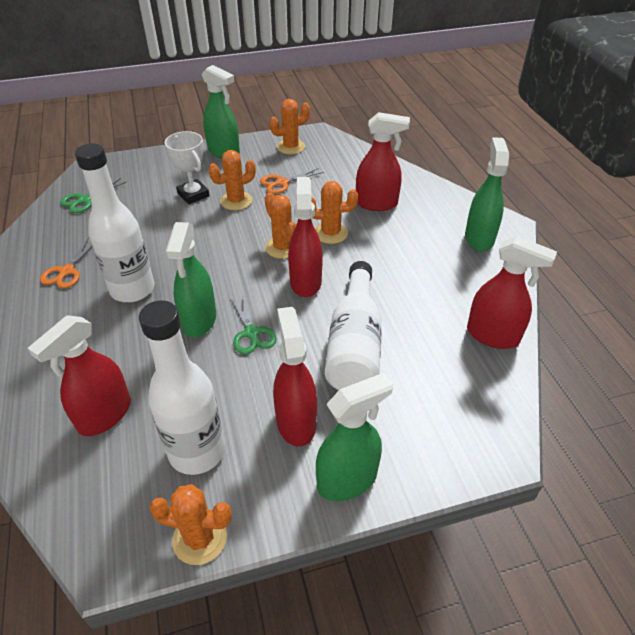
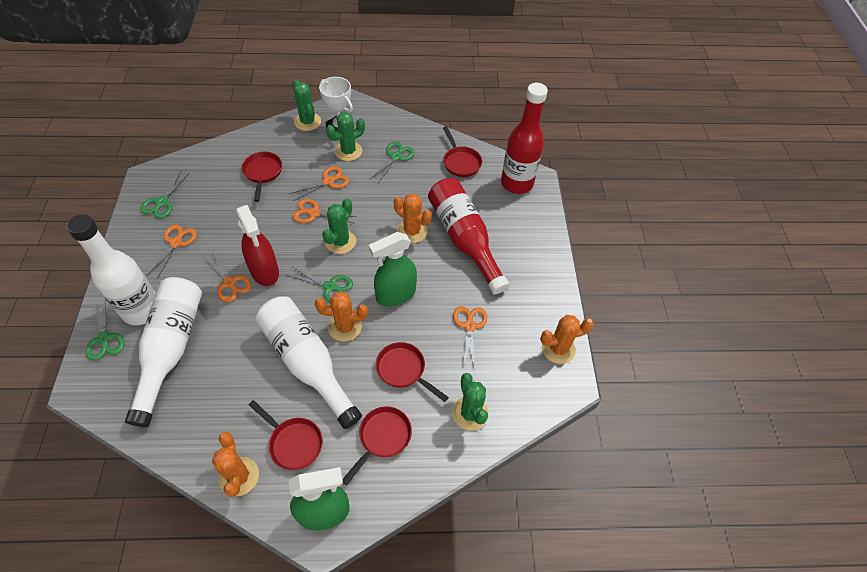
green cactus: none = 0 -> [292,79,321,131] [322,198,356,254] [326,112,365,161] [452,373,488,431] = 4
green scissors: [60,178,127,213] [230,292,277,354] = 2 -> [86,299,124,360] [140,171,189,218] [287,266,353,302] [370,142,414,183] = 4
green spray bottle: [166,222,216,338] [202,65,240,158] [316,373,393,501] [465,137,509,251] = 4 -> [289,467,350,530] [369,232,417,307] = 2
orange cactus: [149,484,232,565] [208,150,256,210] [265,192,296,259] [269,99,310,154] [311,181,358,244] = 5 -> [212,432,259,497] [315,291,368,342] [394,193,432,243] [540,315,594,364] = 4
orange scissors: [40,237,92,288] [260,168,324,194] = 2 -> [147,225,197,279] [203,251,252,302] [289,166,349,201] [293,199,355,224] [453,306,487,366] = 5
red bottle: none = 0 -> [428,178,510,295] [501,83,548,194] = 2
red pan: none = 0 -> [242,151,282,202] [249,400,323,470] [343,406,412,485] [376,342,449,402] [443,126,482,177] = 5
red spray bottle: [28,315,131,436] [273,307,317,446] [288,177,323,297] [356,112,410,211] [467,236,557,349] = 5 -> [236,205,279,286] = 1

